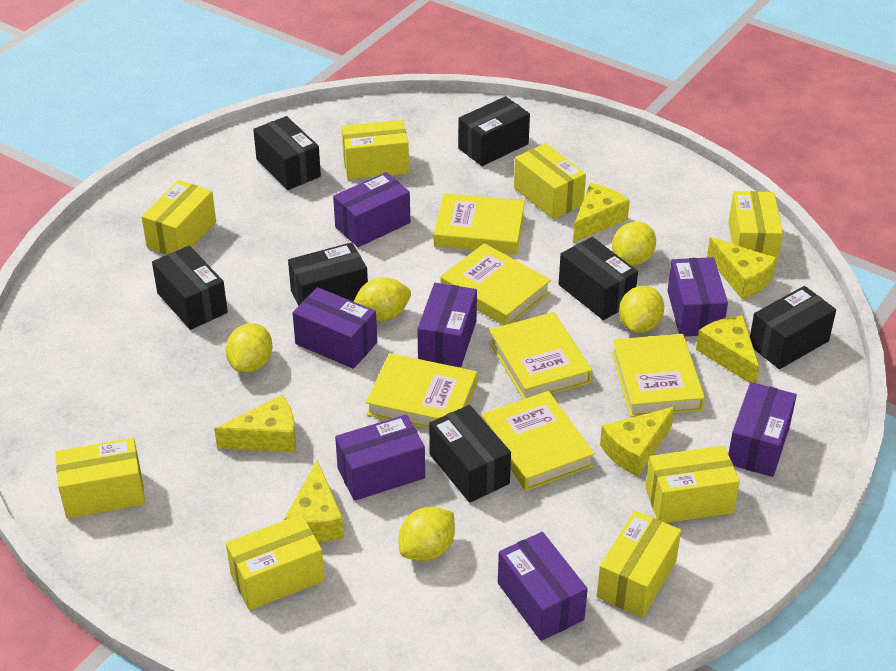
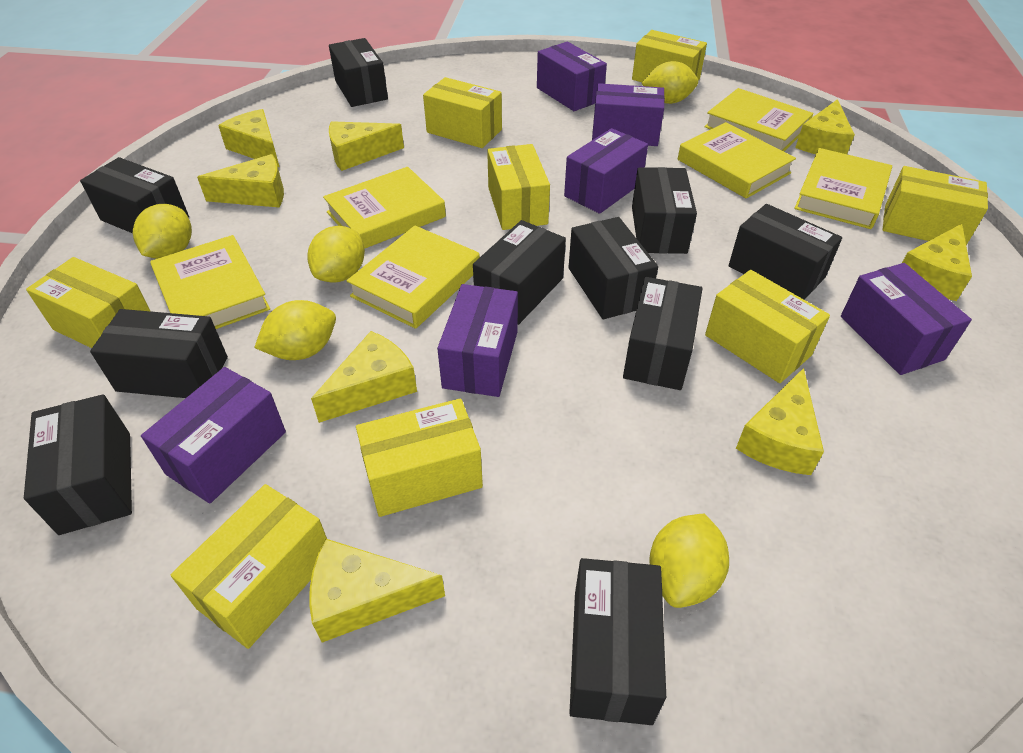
black box: [152,245,228,330] [253,116,321,190] [288,242,368,306] [429,405,511,503] [458,96,530,166] [559,237,638,320] [750,286,836,369] = 7 -> [24,394,132,535] [80,157,189,233] [90,309,228,398] [329,38,388,107] [473,220,566,325] [569,217,658,319] [569,558,666,725] [623,277,703,390] [632,167,697,254] [728,204,842,300] = 10
purple box: [292,287,377,369] [333,172,410,247] [335,414,425,501] [417,283,477,367] [498,532,588,641] [667,257,728,336] [728,382,797,477] = 7 -> [141,367,286,504] [437,284,518,397] [537,42,607,111] [564,128,648,214] [592,83,665,146] [841,263,972,375] = 6
yellow cheese: [214,395,296,452] [284,460,344,542] [573,183,630,243] [600,407,675,477] [696,316,759,383] [707,237,777,299] = 6 -> [197,154,284,207] [218,109,280,168] [309,538,445,643] [311,331,417,423] [329,121,404,171] [736,368,824,475] [795,99,855,154] [902,224,972,301] = 8

